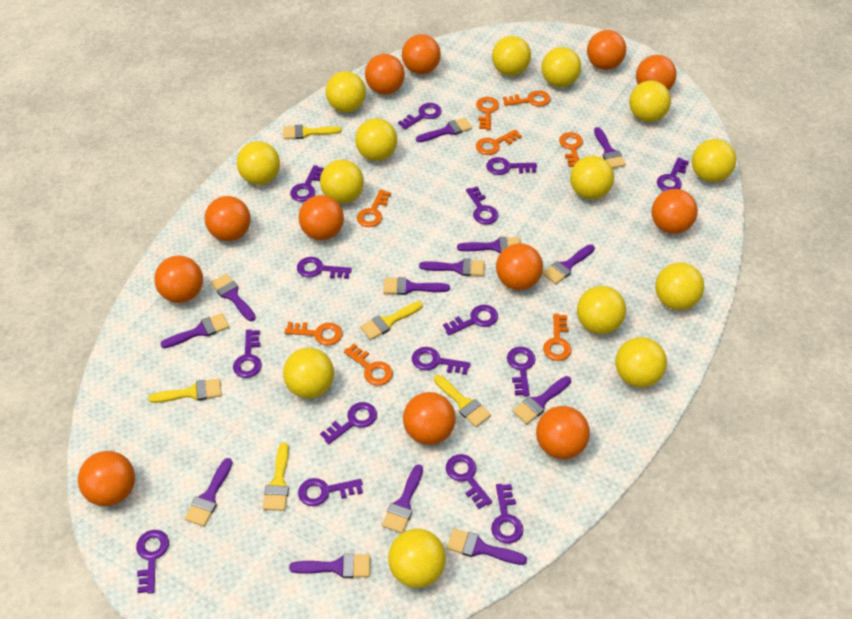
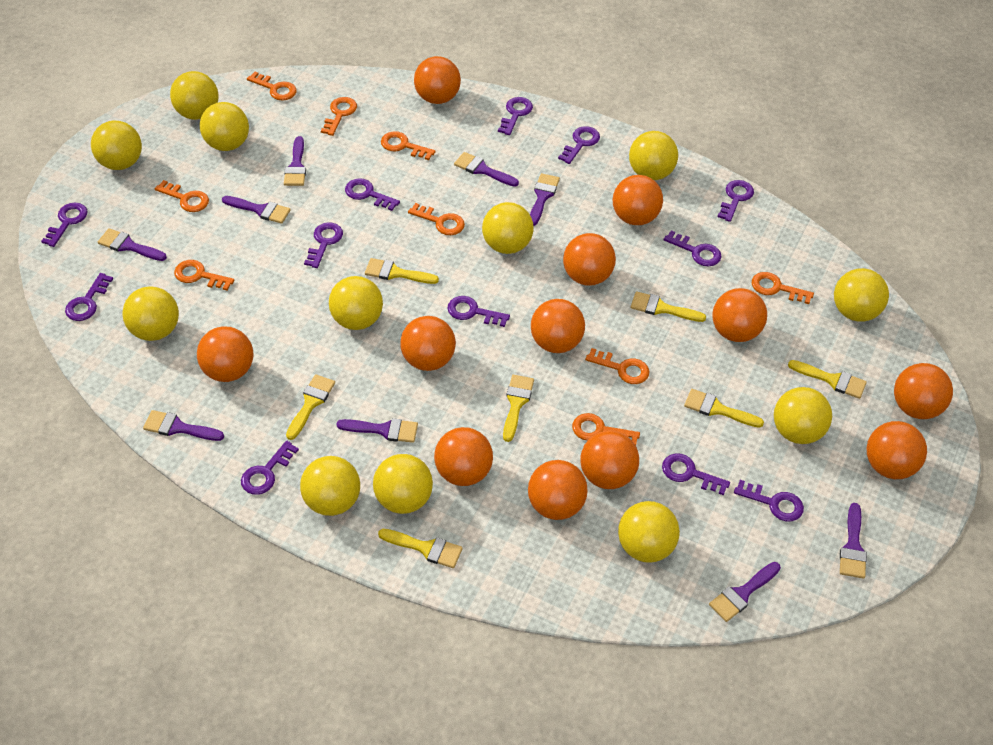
orange key: [285,322,342,346] [344,344,393,386] [357,189,391,227] [476,97,499,130] [476,129,522,155] [503,90,551,107] [543,314,572,361] [559,132,583,167] = 8 -> [155,180,209,212] [174,260,234,290] [247,72,297,101] [321,97,357,136] [381,131,435,160] [408,203,465,235] [572,413,640,445] [585,348,650,384] [752,272,814,304] = 9
purple brush: [161,313,229,348] [184,458,232,527] [211,274,256,321] [289,554,370,578] [382,464,423,533] [383,277,450,295] [416,118,472,142] [419,259,485,276] [447,528,527,565] [457,237,521,253] [513,376,571,424] [542,244,595,284] [594,127,626,169] = 13 -> [98,228,167,261] [143,410,224,441] [222,196,291,224] [284,136,306,186] [336,418,418,443] [454,152,519,187] [530,173,560,226] [709,562,781,622] [840,503,867,579] = 9
purple key: [136,530,169,594] [233,330,262,378] [290,165,324,202] [297,257,352,279] [298,478,363,506] [320,402,377,444] [398,103,442,129] [412,347,471,375] [443,305,498,335] [446,454,492,509] [466,186,499,225] [486,157,537,175] [491,484,524,544] [507,347,536,396] [657,157,689,191] = 15 -> [41,203,88,247] [65,273,113,321] [241,440,299,495] [304,222,343,268] [345,178,400,211] [447,296,510,327] [498,97,533,135] [558,126,600,164] [662,453,730,495] [664,230,722,266] [718,180,754,222] [734,480,804,522] = 12
yellow ball: [237,141,280,185] [283,348,334,398] [320,160,364,204] [326,71,366,112] [355,118,397,161] [388,529,446,588] [492,36,531,76] [541,47,581,87] [570,156,614,200] [577,286,626,334] [615,337,667,388] [629,80,671,122] [655,263,704,310] [692,139,736,182] = 14 -> [91,120,142,170] [123,286,179,341] [170,71,219,120] [200,102,249,151] [300,456,360,516] [329,276,383,330] [373,454,433,514] [482,202,534,254] [618,501,680,563] [629,131,678,180] [774,387,832,444] [834,268,889,322] = 12
yellow brush: [148,378,222,403] [263,443,289,511] [283,125,342,139] [360,301,423,340] [434,375,491,427] = 5 -> [286,374,335,440] [365,258,439,284] [378,529,463,568] [503,375,534,442] [631,291,706,322] [684,389,764,428] [788,360,867,399] = 7

